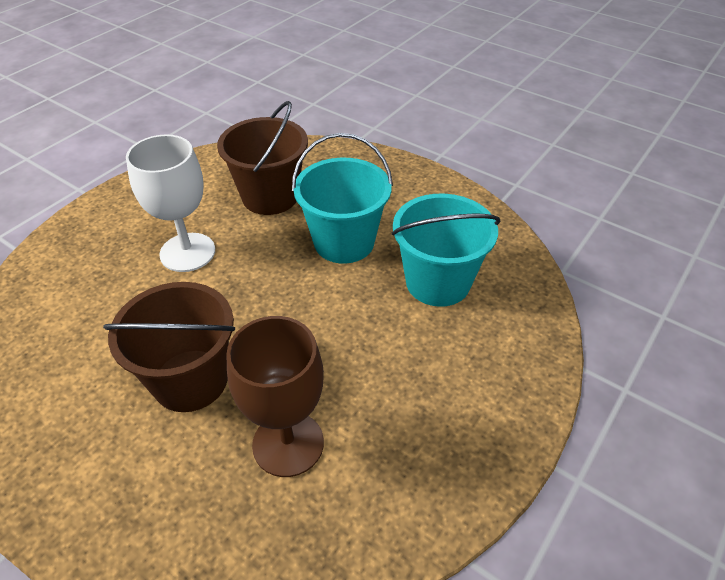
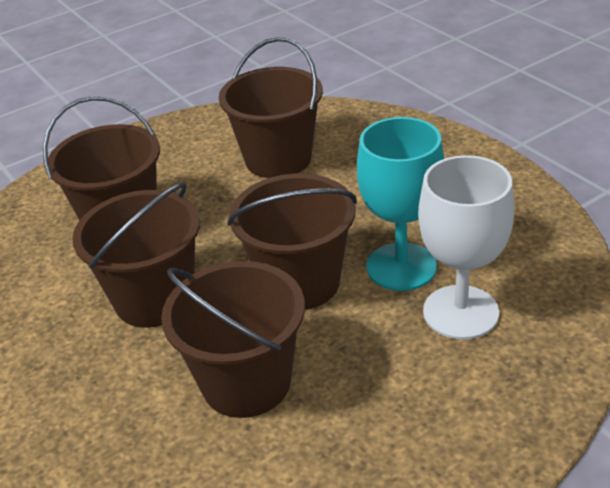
brown bucket: [103,282,235,412] [217,101,308,215] = 2 -> [43,96,160,220] [72,183,200,328] [161,261,305,418] [219,37,323,178] [228,174,357,310] = 5
brown goblet: [226,316,324,477] = 1 -> none = 0
turquoise bucket: [292,133,393,263] [392,193,500,307] = 2 -> none = 0
turquoise goblet: none = 0 -> [357,117,444,291] = 1

